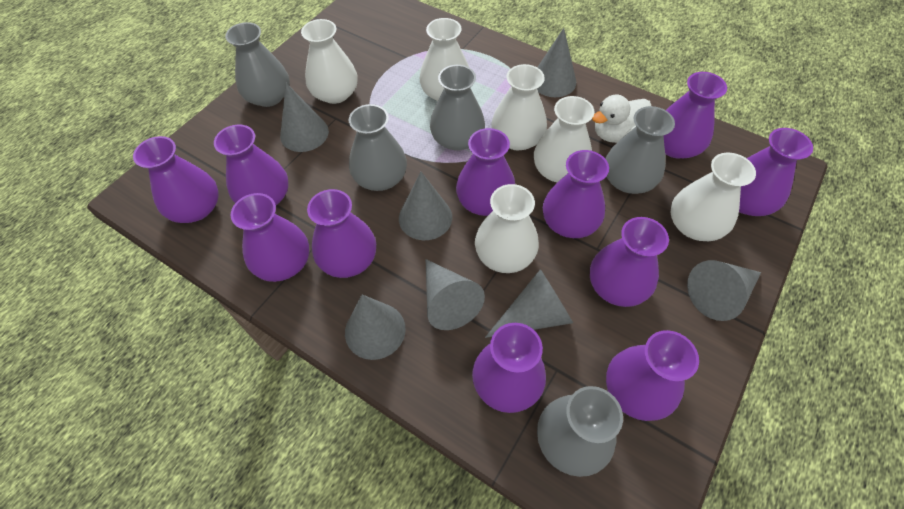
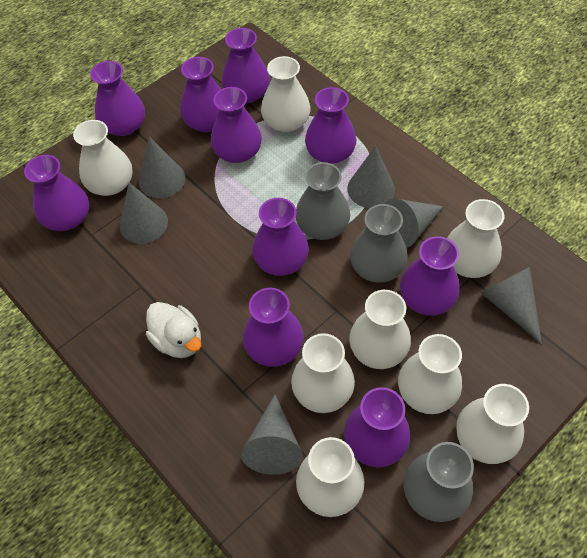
grey cone: [280,83,329,152] [345,295,406,360] [399,171,452,240] [425,259,485,330] [485,269,573,338] [537,28,576,97] [687,260,761,321] = 7 -> [120,183,168,244] [139,137,185,198] [241,394,303,475] [347,146,395,208] [385,199,444,248] [481,267,542,344] = 6
grey vase: [225,22,290,107] [349,104,407,191] [430,65,485,151] [537,386,623,477] [605,106,675,194] = 5 -> [296,162,350,240] [350,204,408,283] [403,442,474,522] = 3
purple vase: [133,136,219,223] [214,125,289,205] [230,193,309,282] [307,189,376,278] [456,128,515,216] [472,323,546,413] [543,150,609,238] [590,217,669,307] [606,330,699,421] [663,72,727,158] [739,128,813,216] = 11 -> [24,155,89,231] [90,61,145,136] [180,57,221,132] [211,87,262,163] [222,28,270,103] [243,288,304,367] [252,198,309,276] [305,87,356,164] [344,387,410,468] [400,236,460,316] = 10
white vase: [301,19,358,104] [420,18,469,101] [475,184,539,273] [491,64,547,151] [534,96,594,182] [671,153,756,241] = 6 -> [73,120,133,196] [261,56,310,132] [291,333,355,413] [296,437,364,517] [349,290,411,369] [398,334,462,414] [447,199,504,278] [456,384,529,464] = 8

